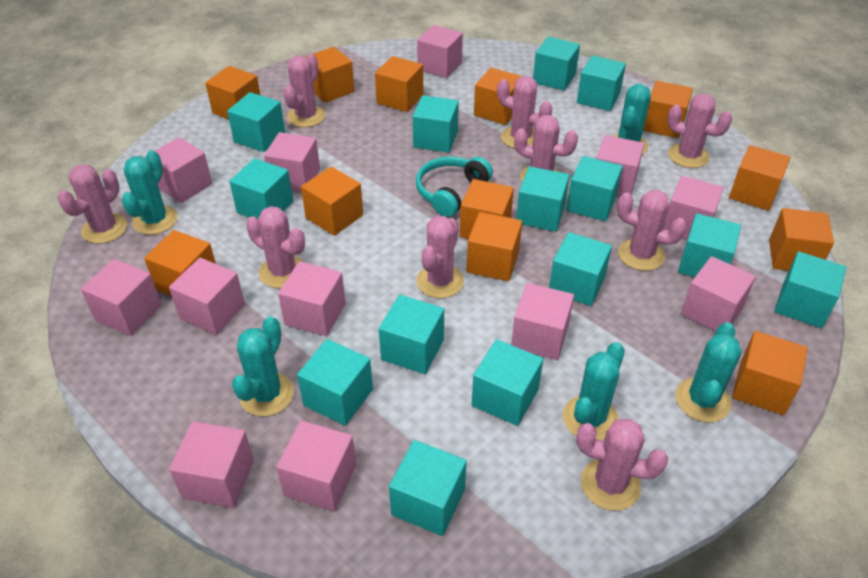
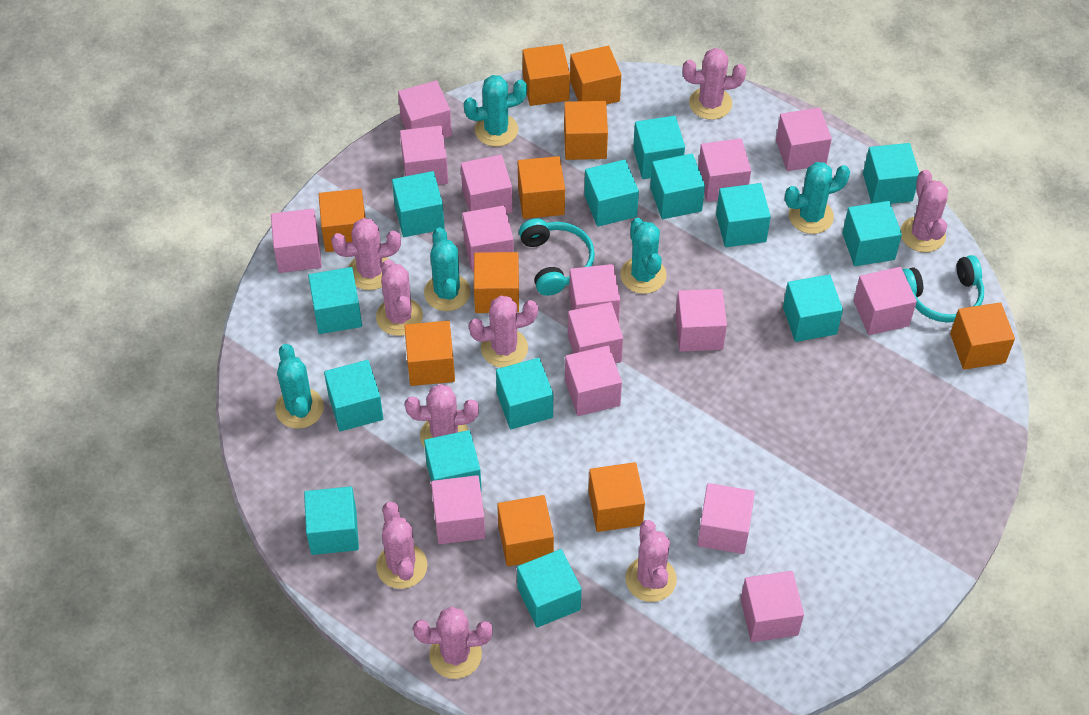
orange cube: [144,230,216,296] [205,66,260,119] [301,167,363,236] [305,47,354,103] [375,56,423,112] [460,179,514,239] [466,212,522,281] [474,68,523,125] [643,81,693,138] [729,145,791,211] [732,331,808,415] [769,208,834,271] = 12 -> [319,189,366,252] [404,321,455,386] [474,252,519,313] [497,495,554,566] [518,156,565,219] [523,44,570,106] [564,101,608,160] [570,46,621,104] [589,462,645,532] [950,303,1015,370] = 10
pink cube: [81,259,162,336] [155,137,212,203] [169,258,245,335] [169,421,254,508] [264,132,320,192] [276,421,356,512] [278,261,346,336] [417,25,463,78] [511,283,574,360] [596,135,644,196] [663,176,724,239] [681,256,756,331] = 12 -> [271,209,322,273] [398,80,452,138] [400,126,448,185] [431,475,485,544] [461,155,513,213] [462,206,514,272] [565,346,622,416] [568,302,623,364] [569,264,620,323] [675,289,727,352] [697,483,755,554] [698,138,751,202] [741,571,804,642] [776,107,832,171] [853,267,917,335] = 15
turquoise headphones: [416,157,493,217] = 1 -> [519,218,595,296] [902,255,984,323] = 2

